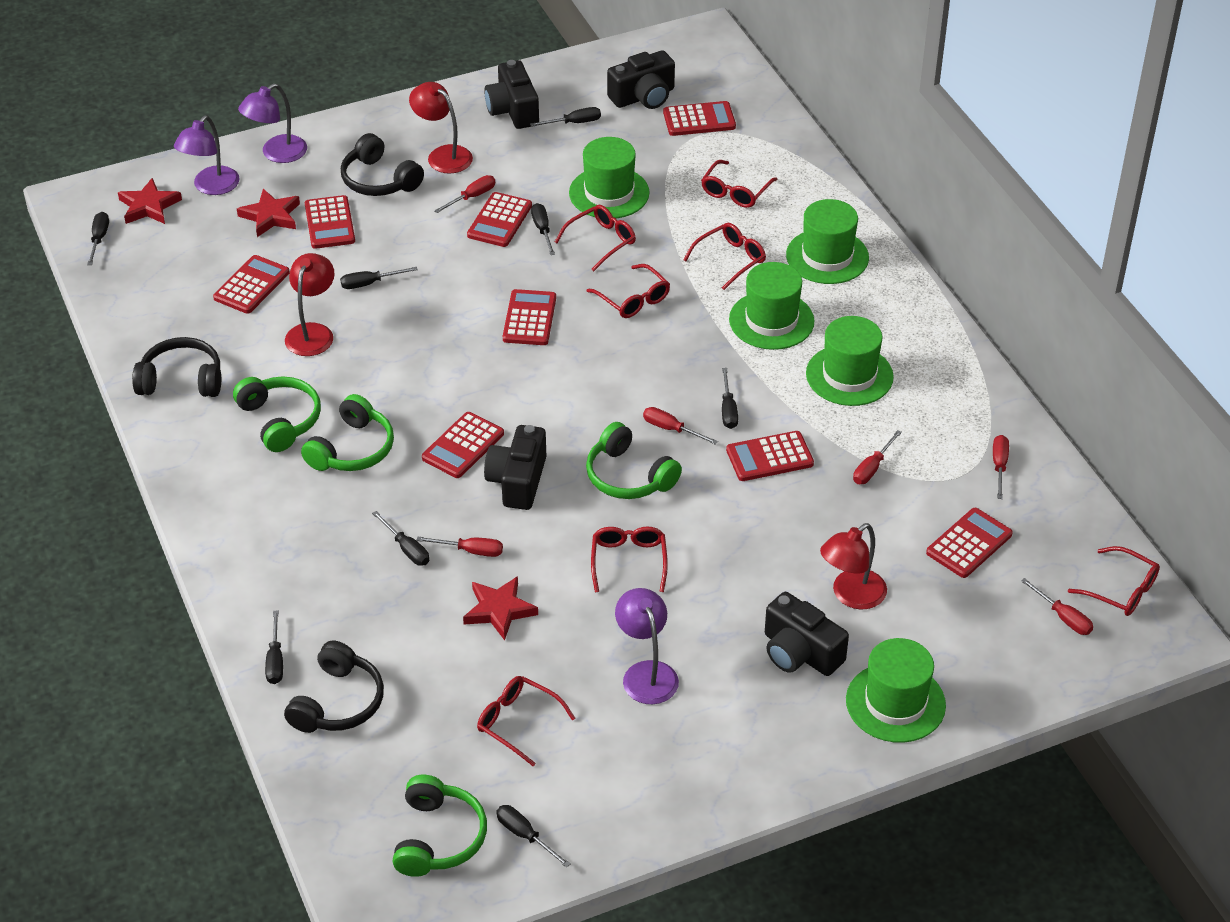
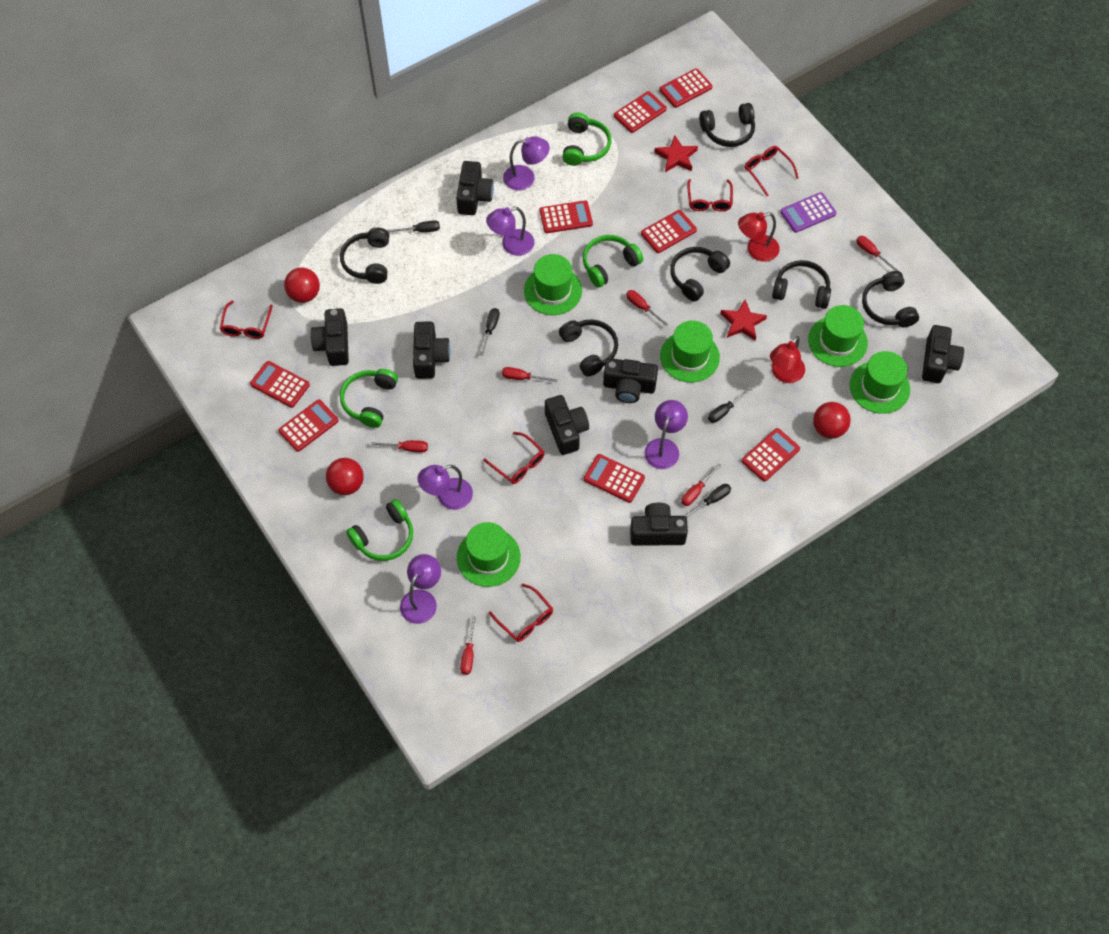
black camera: [484,60,539,129] [484,425,546,510] [607,50,675,109] [765,592,849,676] = 4 -> [310,308,349,366] [413,322,451,379] [456,161,494,215] [545,395,589,455] [603,358,658,403] [630,503,688,546] [922,325,964,383] = 7
black headphones: [132,337,221,397] [284,641,384,733] [341,133,424,196] = 3 -> [340,228,389,284] [559,319,618,376] [670,247,730,301] [699,103,755,147] [772,260,831,309] [862,271,919,327] = 6
black screwdriver: [87,212,109,265] [265,610,283,684] [340,267,418,289] [372,511,429,566] [496,805,571,868] [530,107,601,127] [531,203,555,255] [722,368,738,429] = 8 -> [387,220,440,233] [480,308,500,356] [684,484,731,518] [708,387,753,423] = 4
purple calculator: none = 0 -> [780,192,837,233] = 1
purple lamp: [174,115,239,195] [238,84,307,163] [615,588,679,704] = 3 -> [400,554,441,624] [418,465,473,510] [486,207,534,256] [503,136,550,191] [644,400,688,469] = 5
red ball: none = 0 -> [284,267,320,303] [326,458,364,495] [813,402,851,439] = 3
red glasses: [477,676,576,766] [555,205,636,271] [587,264,670,318] [591,527,668,592] [683,223,766,290] [701,160,778,208] [1068,546,1160,616] = 7 -> [220,301,273,339] [483,432,544,484] [489,584,553,642] [687,179,733,212] [745,146,799,196] = 5
red lamp: [285,253,334,356] [409,82,473,174] [820,523,887,610] = 3 -> [738,212,780,262] [770,336,805,383] = 2
red star: [118,178,182,224] [237,189,300,237] [463,576,538,640] = 3 -> [654,136,698,172] [720,299,767,341] = 2

